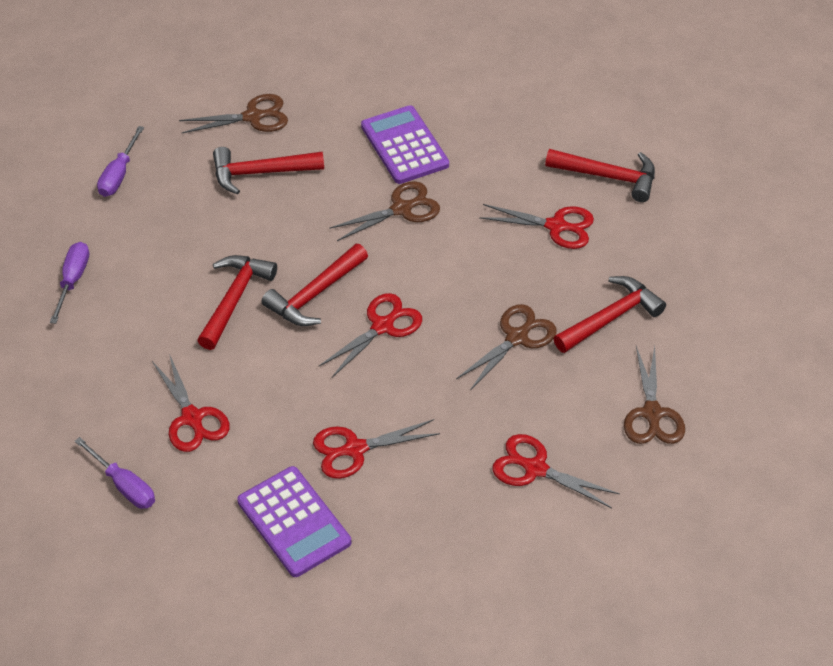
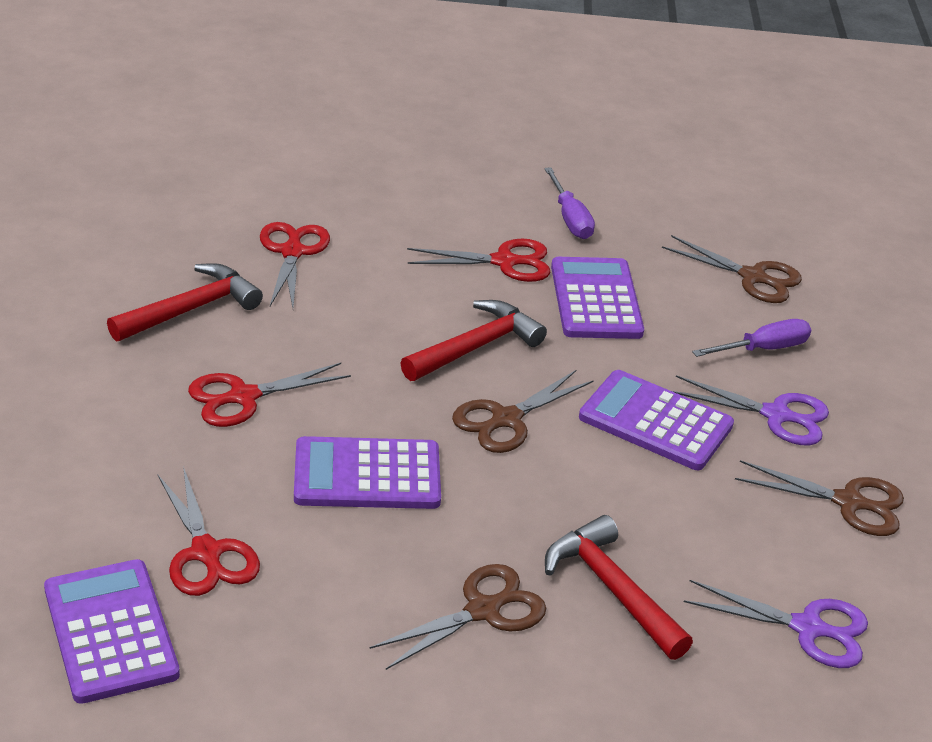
purple calculator: [237,466,351,577] [361,105,449,184] = 2 -> [44,559,180,704] [294,436,441,509] [551,257,644,339] [579,370,734,470] = 4
purple scissors: none = 0 -> [672,375,829,445] [684,580,868,668] = 2
purple screwdriver: [50,242,89,324] [75,437,155,509] [97,126,144,197] = 3 -> [544,167,595,239] [692,319,811,357] = 2
red hammer: [197,255,277,350] [213,147,324,194] [262,244,368,326] [545,149,655,202] [553,276,666,353] = 5 -> [107,263,263,342] [401,300,547,381] [545,515,693,660] = 3
red scissors: [152,354,230,452] [313,419,440,479] [318,293,422,377] [479,204,594,249] [492,434,620,508] = 5 -> [158,466,260,596] [188,363,351,427] [260,222,330,308] [407,239,550,282] = 4

